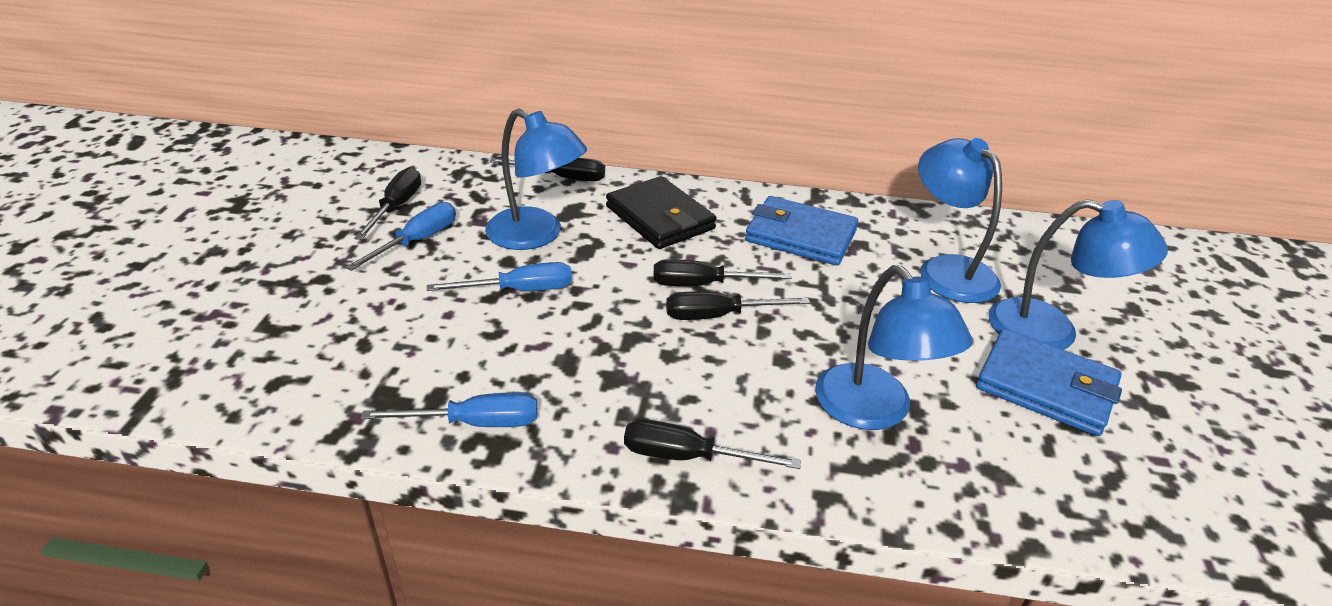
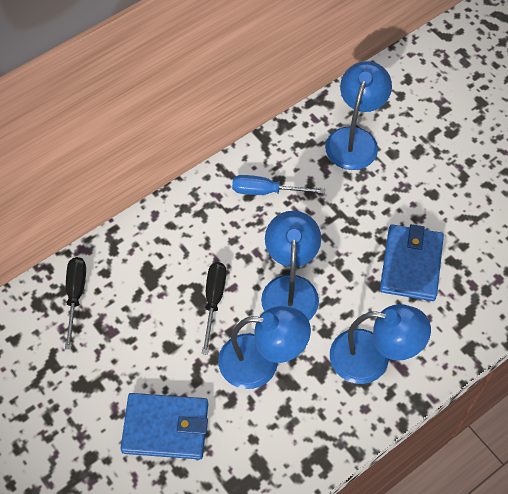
black screwdriver: [354,167,421,240] [489,158,605,181] [624,419,801,469] [653,259,792,286] [666,291,810,320] = 5 -> [65,257,86,350] [202,262,226,355] = 2
black wallet: [606,176,717,249] = 1 -> none = 0
blue screwdriver: [346,202,456,271] [361,392,537,427] [427,262,572,291] = 3 -> [232,175,325,195] = 1

